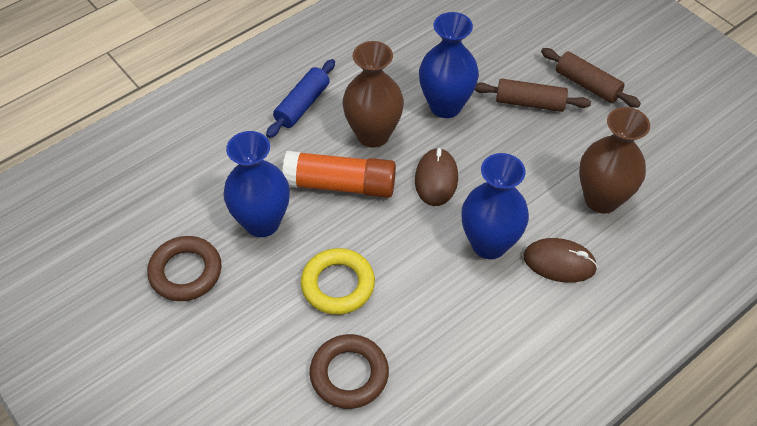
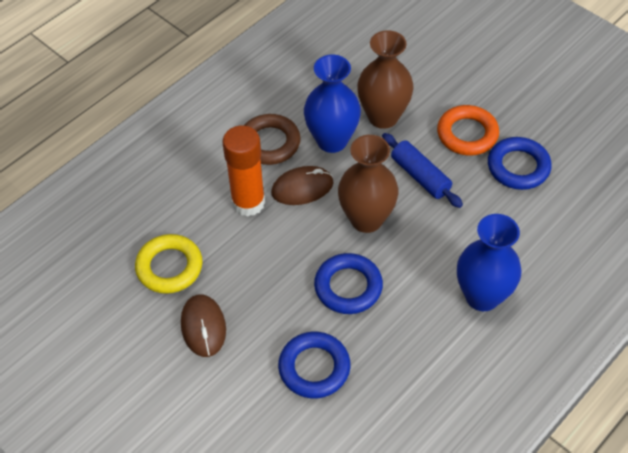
blue ring: none = 0 -> [278,332,350,398] [314,253,383,314] [488,137,551,190] = 3
blue vase: [223,131,290,237] [419,12,479,118] [461,153,529,259] = 3 -> [304,55,361,153] [457,214,521,311] = 2
brown ring: [147,236,221,301] [310,334,389,409] = 2 -> [244,114,301,165] = 1
brown rolling pin: [475,79,591,112] [541,48,641,108] = 2 -> none = 0
orange ring: none = 0 -> [437,105,499,156] = 1

